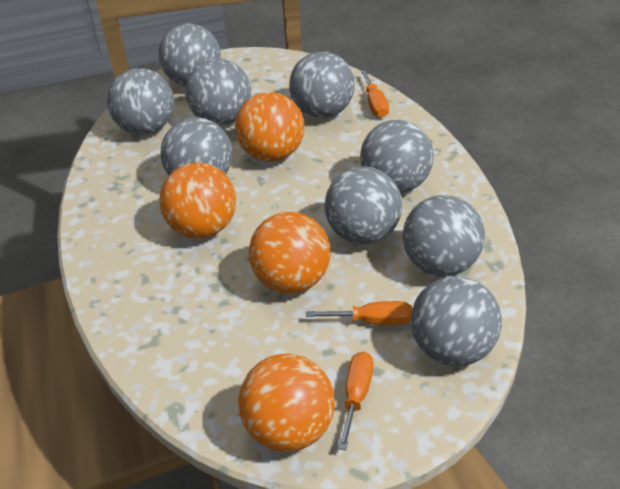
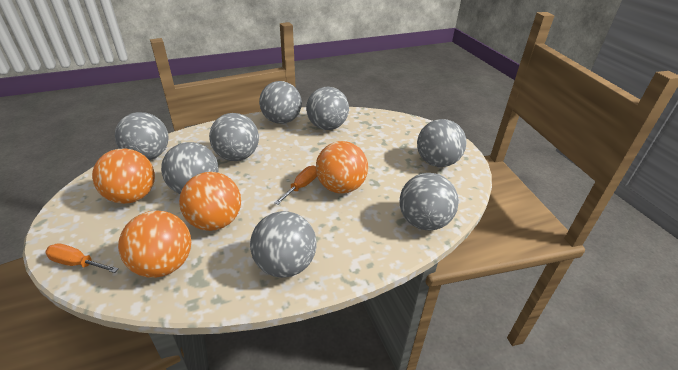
grey ball: [107,68,174,135] [158,24,221,86] [161,118,232,176] [185,59,251,125] [289,51,355,118] [324,166,402,244] [360,120,434,193] [403,195,485,276] [411,276,502,366] = 9 -> [115,112,169,160] [161,142,219,194] [209,113,259,161] [250,211,317,278] [259,81,302,124] [306,87,349,130] [400,173,459,230] [417,119,466,167] = 8
orange screwdriver: [306,301,412,325] [338,352,374,450] [361,69,389,118] = 3 -> [45,243,119,273] [275,166,317,205] = 2

